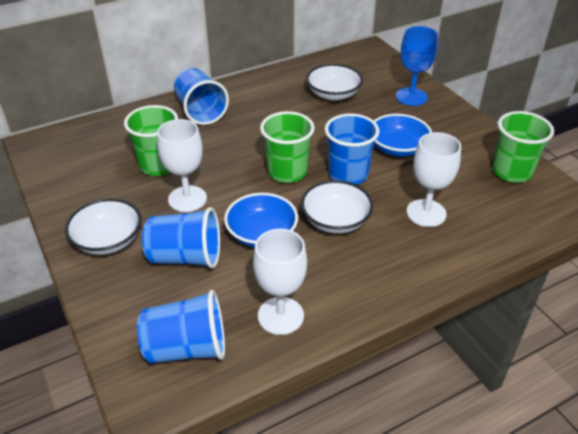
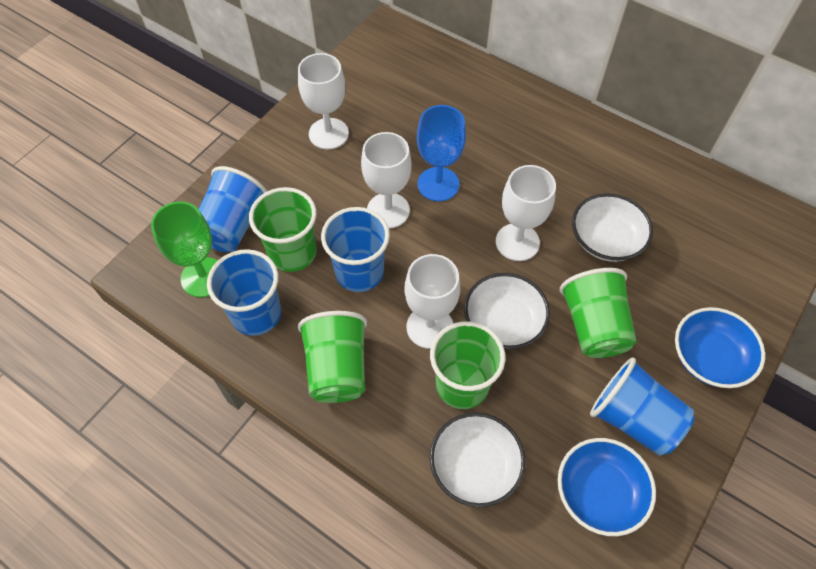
green cup: [124,105,178,176] [260,111,315,183] [492,111,554,183] = 3 -> [249,187,317,272] [298,311,367,403] [430,321,506,409] [560,268,637,358] = 4
green goblet: none = 0 -> [151,202,218,297] = 1
white goblet: [157,119,207,212] [253,229,307,335] [406,132,461,227] = 3 -> [298,53,349,150] [361,132,412,228] [404,254,460,349] [496,165,556,261] = 4

